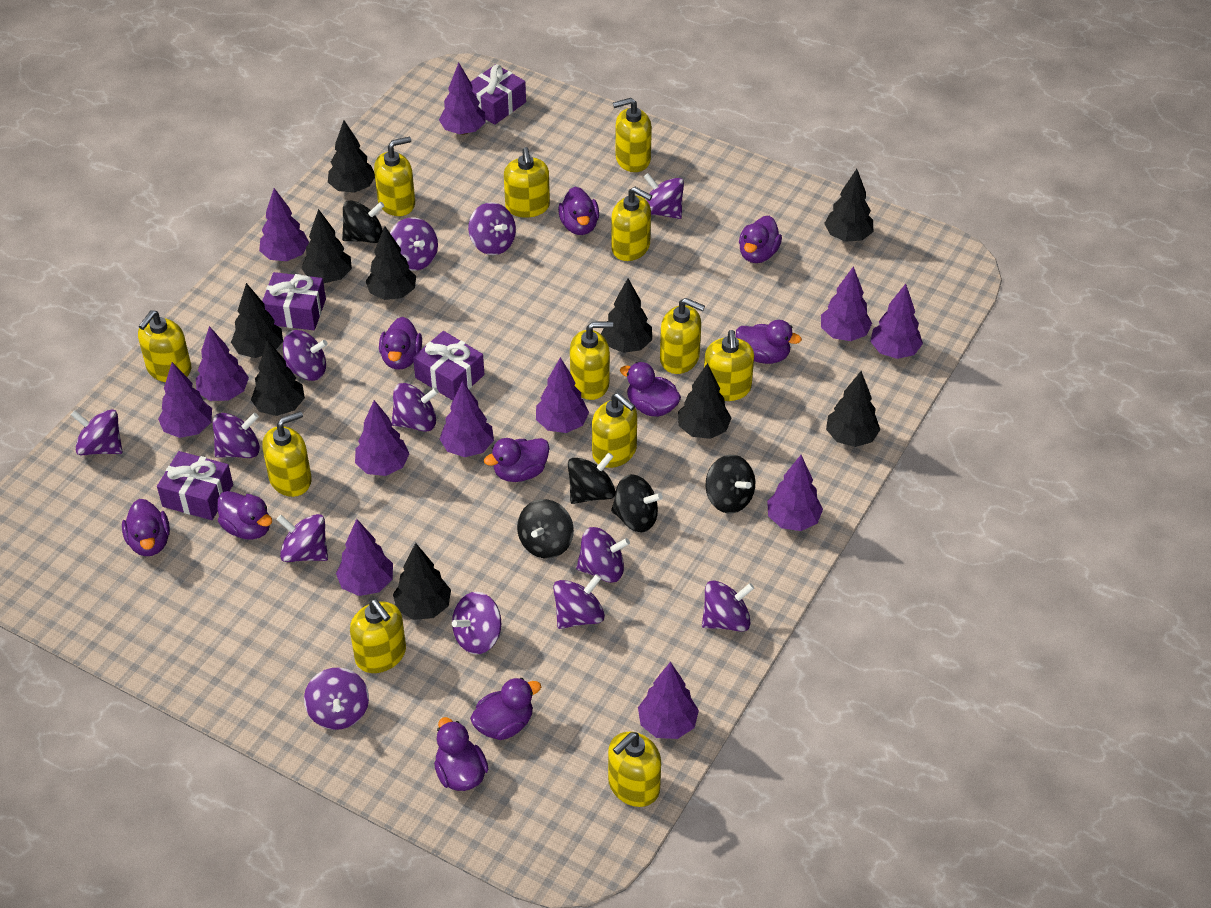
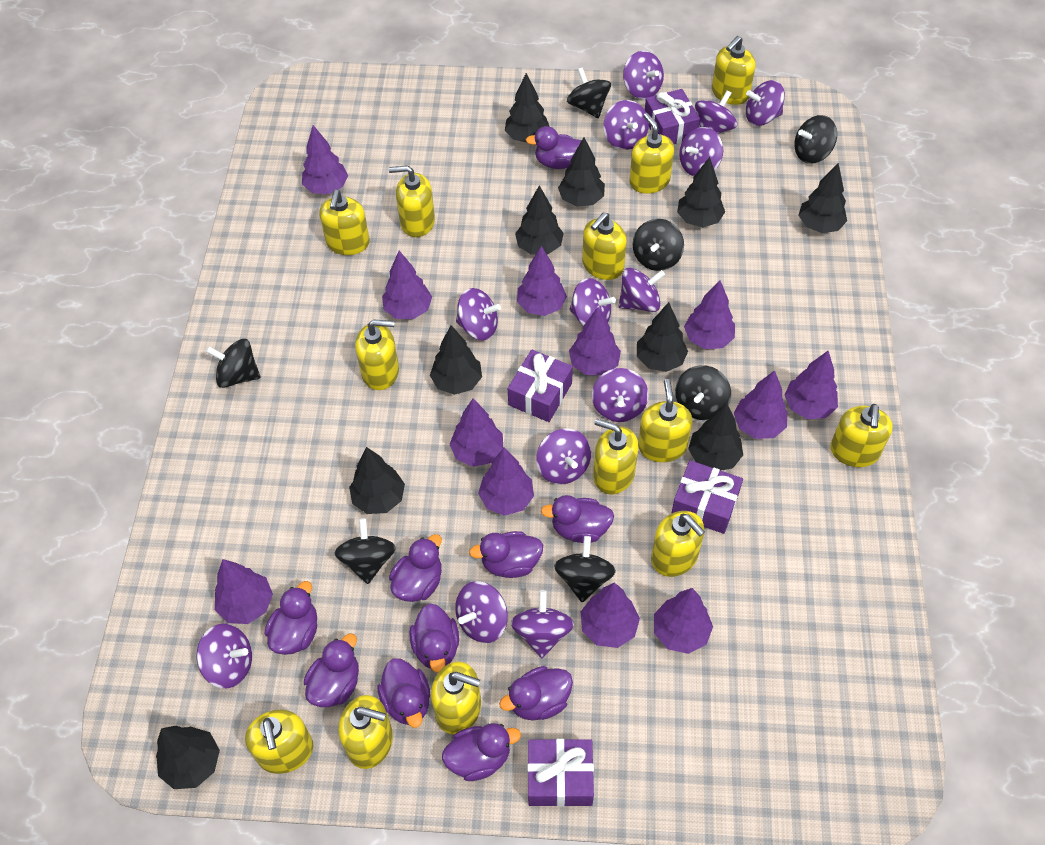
black spinning top: [342,201,384,243] [517,499,574,558] [568,452,615,504] [611,474,663,532] [706,455,755,513] = 5 -> [206,339,260,388] [335,518,396,584] [554,536,616,602] [567,67,611,118] [633,219,684,271] [675,365,731,420] [794,115,837,164] = 7
yellow soap dispenser: [138,310,191,382] [262,411,312,497] [350,599,406,673] [374,137,415,216] [504,147,550,218] [570,321,613,400] [592,393,637,468] [608,732,661,807] [611,187,652,261] [613,98,652,172] [660,298,705,374] [704,330,754,401] = 12 -> [245,710,313,774] [319,190,370,255] [339,695,393,769] [355,319,399,390] [389,165,435,237] [431,661,481,735] [582,212,627,280] [593,419,638,494] [629,113,674,194] [638,379,692,462] [651,511,705,577] [712,36,756,105] [830,404,893,467] = 13

